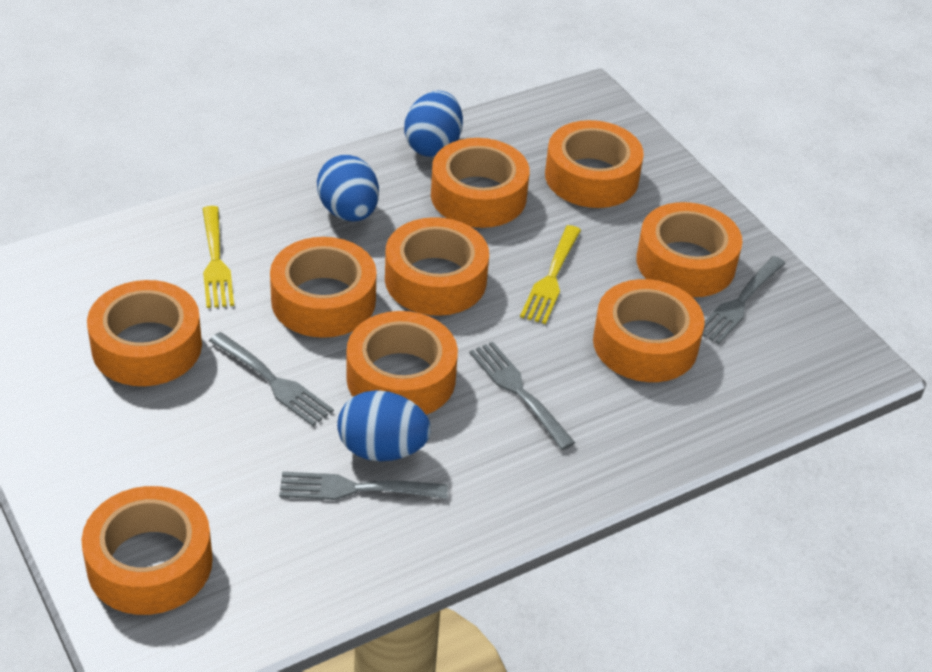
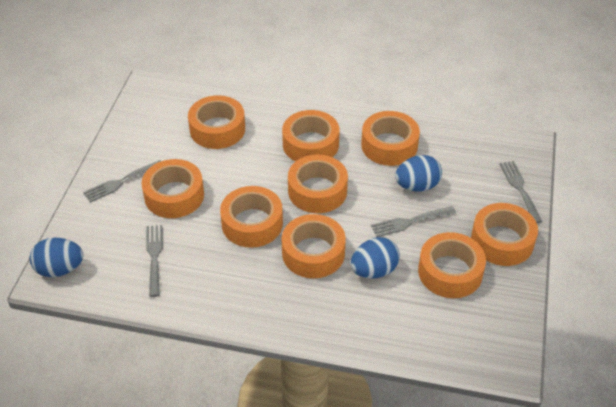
yellow fork: [203,206,234,308] [520,225,581,324] = 2 -> none = 0

